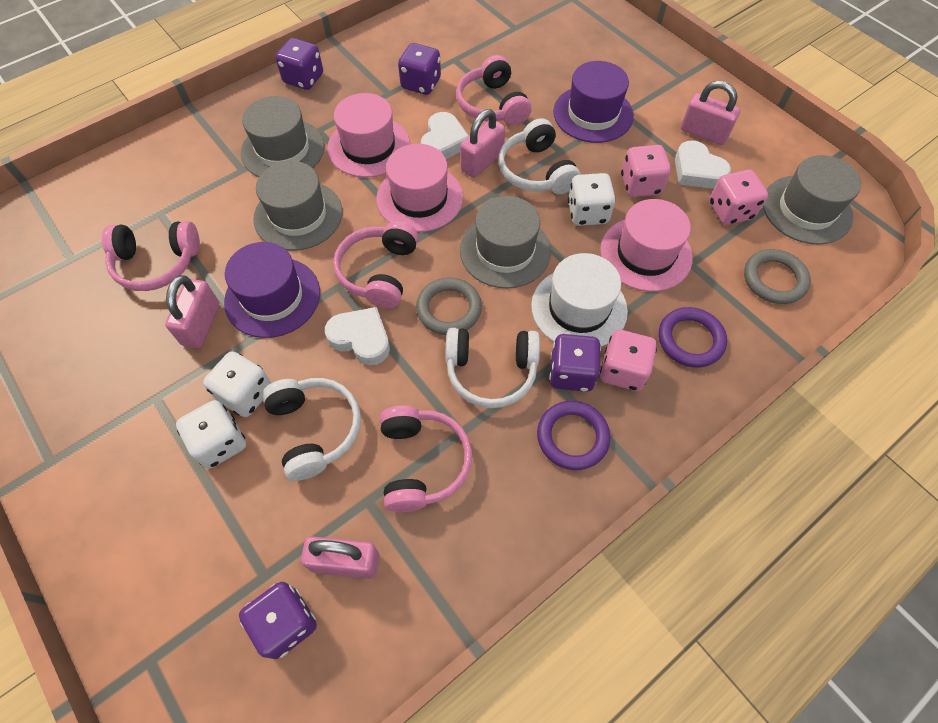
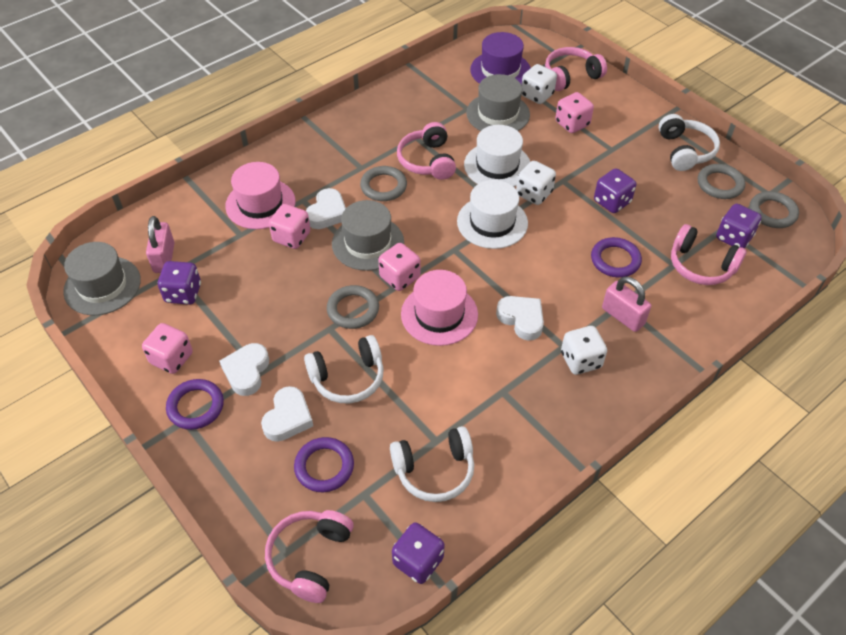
grey hat: [241,96,324,177] [253,161,342,251] [460,196,551,288] [763,155,861,245] = 4 -> [63,242,141,315] [332,200,404,271] [466,74,530,131] = 3
grey ring: [416,277,482,335] [744,249,811,304] = 2 -> [327,285,379,329] [360,166,407,201] [698,164,745,199] [749,191,799,228] = 4
pink dice: [600,330,657,391] [621,145,671,197] [709,170,768,225] = 3 -> [142,323,193,374] [269,204,310,249] [378,243,420,291] [555,92,594,133] = 4
pink hat: [327,93,410,178] [376,144,463,232] [600,199,693,292] = 3 -> [225,162,295,229] [401,270,478,346] = 2
pink padlock: [165,275,220,348] [301,536,380,579] [460,109,505,178] [681,81,740,145] = 4 -> [146,216,175,273] [602,276,651,332] = 2
purple hat: [224,242,320,338] [553,61,634,143] = 2 -> [470,32,531,85] = 1
purple ring: [537,401,610,470] [659,307,727,368] = 2 -> [166,379,224,430] [294,437,354,492] [591,237,642,278] = 3
white hat: [531,253,628,347] = 1 -> [457,180,528,249] [464,125,530,187] = 2
white heart: [325,307,390,365] [421,112,469,159] [675,140,731,189] = 3 -> [219,343,269,396] [261,386,313,442] [306,188,346,229] [496,296,544,341] = 4

